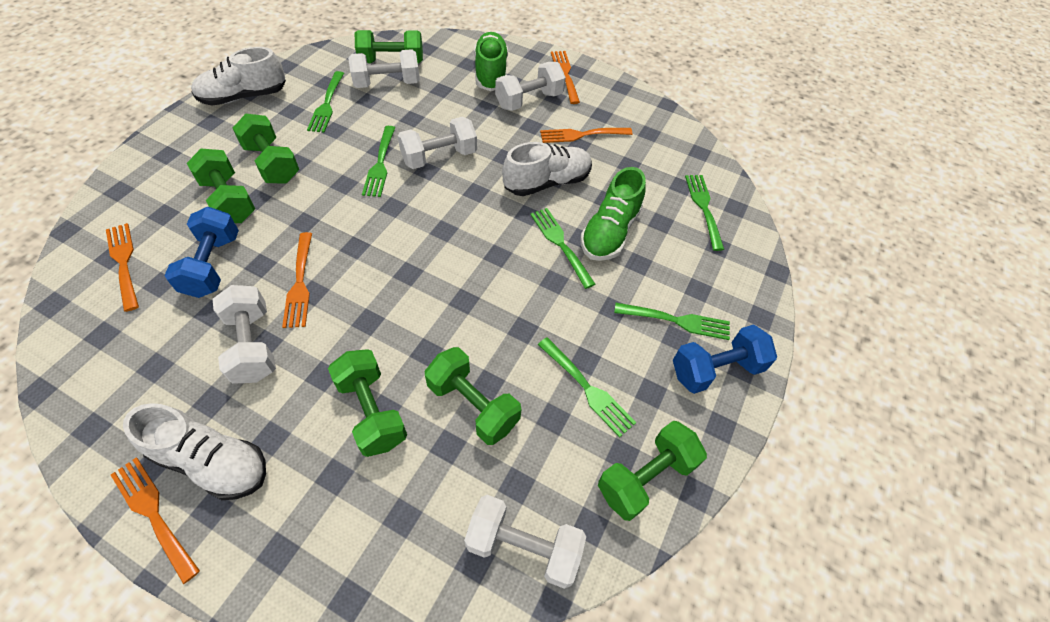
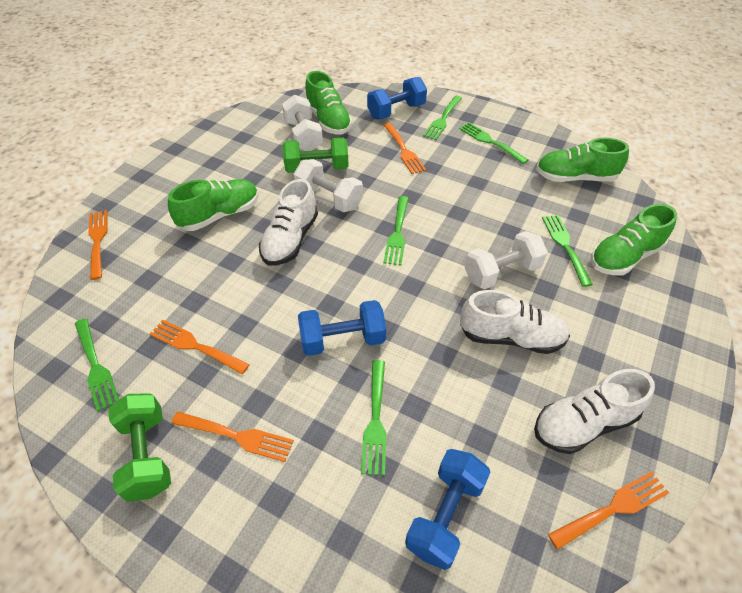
blue dumbbell: [164,207,239,298] [673,325,777,394] = 2 -> [298,300,386,356] [367,77,427,119] [405,449,490,570] = 3
green dumbbell: [187,149,255,223] [233,114,299,184] [328,349,407,457] [355,30,423,63] [425,347,521,445] [598,421,707,521] = 6 -> [108,393,171,502] [282,137,349,173] = 2
green shoe: [474,32,508,91] [580,167,646,261] = 2 -> [168,179,259,231] [305,71,352,134] [536,138,629,182] [591,204,677,275] = 4
white dumbbell: [213,285,276,384] [348,49,420,88] [398,117,477,169] [464,495,586,589] [495,62,566,111] = 5 -> [282,95,323,151] [294,159,363,212] [465,231,548,290] = 3

